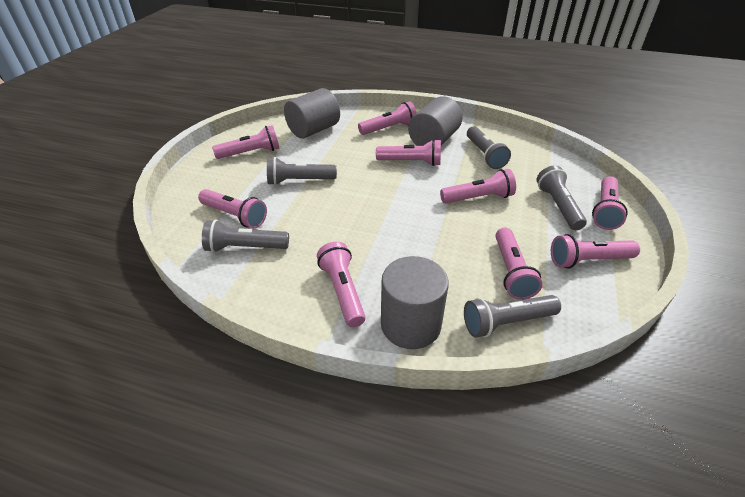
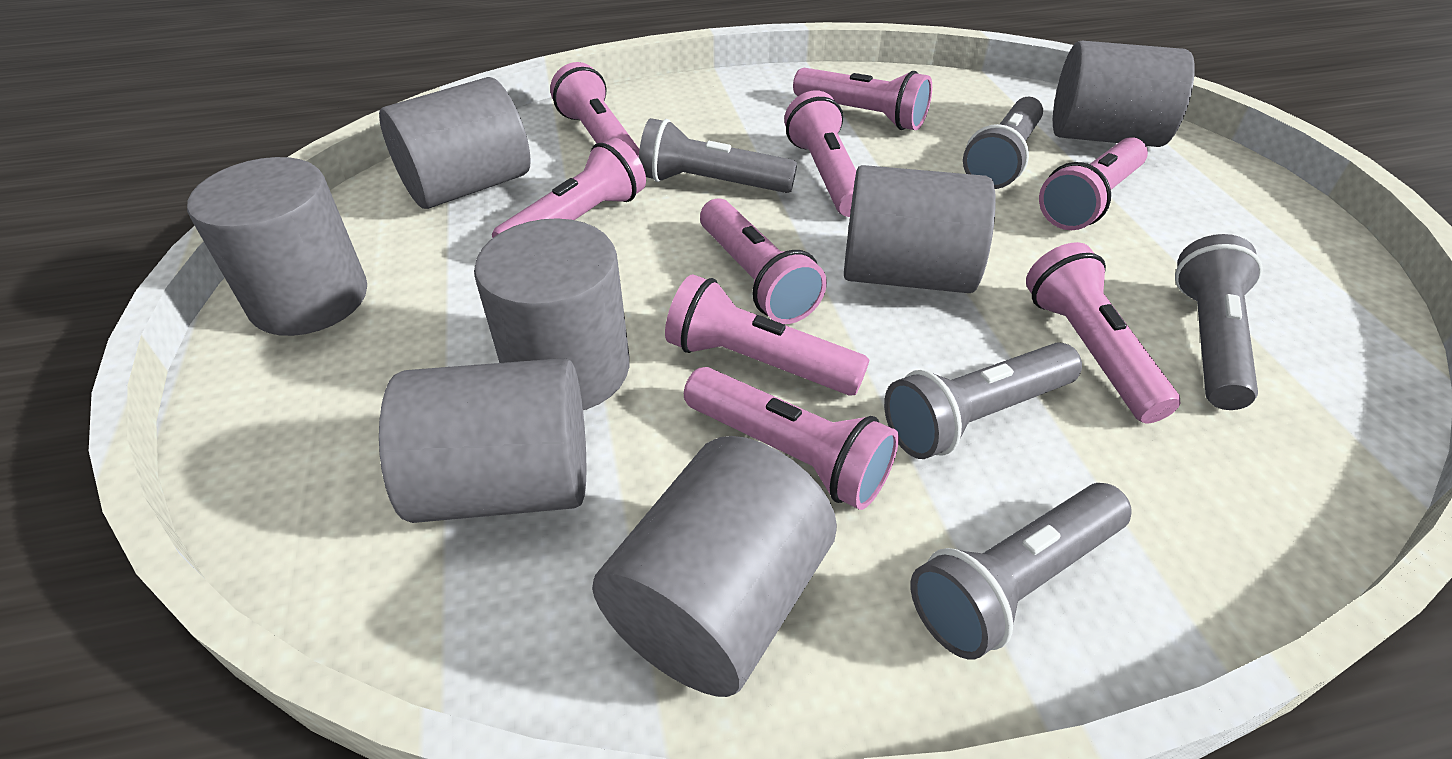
grey cylinder: [284,88,340,139] [381,256,449,349] [408,96,462,146] = 3 -> [187,157,367,336] [379,77,531,209] [379,358,586,523] [474,218,630,410] [592,436,837,697] [844,165,996,293] [1053,41,1195,147] = 7

